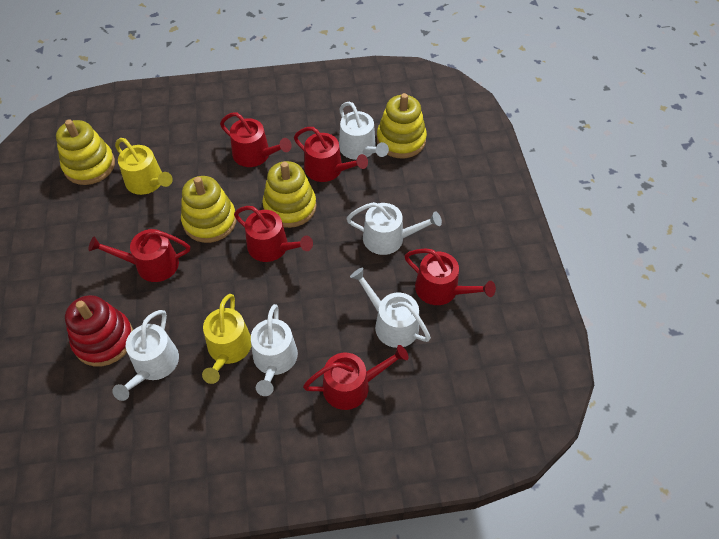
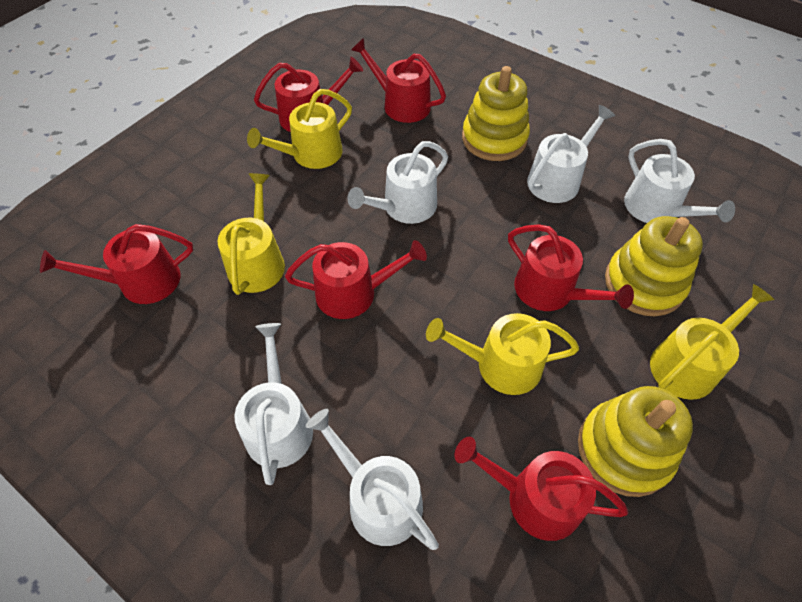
red stacking toy: [65,295,133,366] = 1 -> none = 0
yellow stacking toy: [56,119,115,185] [181,176,236,243] [262,161,317,228] [377,93,427,158] = 4 -> [462,66,530,161] [578,386,693,497] [605,216,703,316] = 3
yellow watering can: [115,138,173,195] [202,294,251,384] = 2 -> [217,173,285,295] [247,89,352,169] [426,313,579,395] [650,284,775,400] = 4

